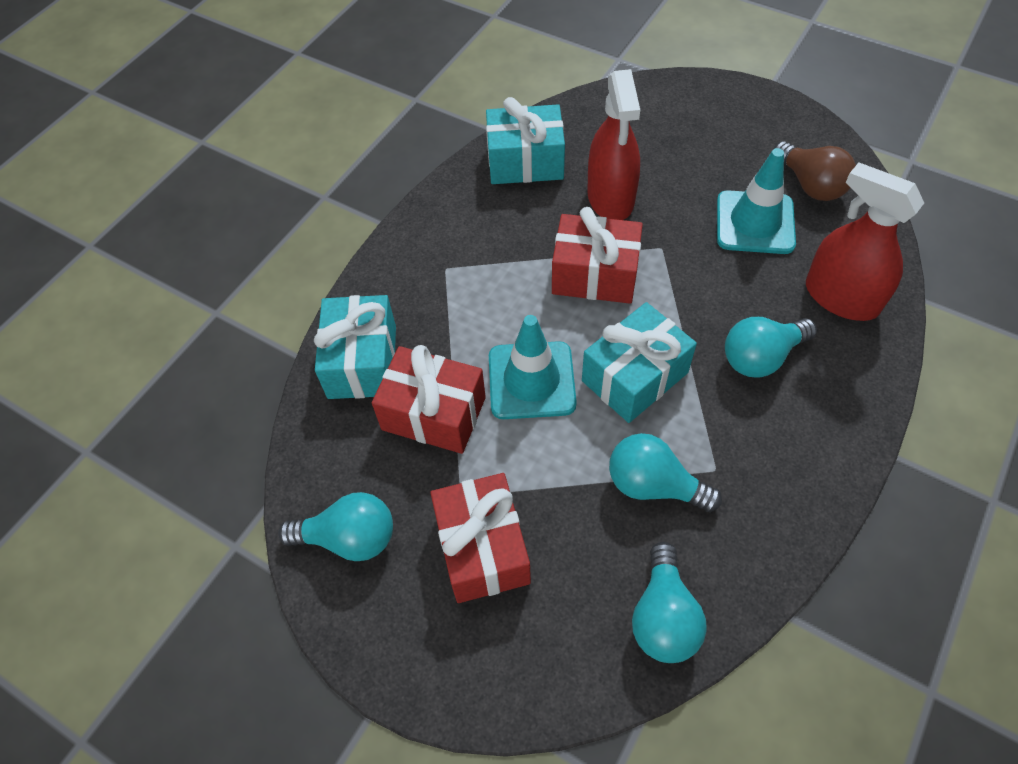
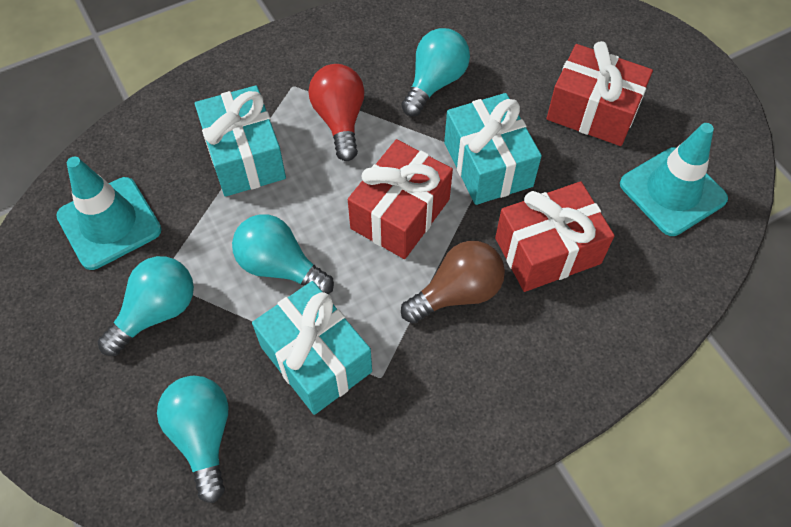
red light bulb: none = 0 -> [309,64,365,161] = 1
red spray bottle: [587,69,640,220] [806,163,924,321] = 2 -> none = 0

